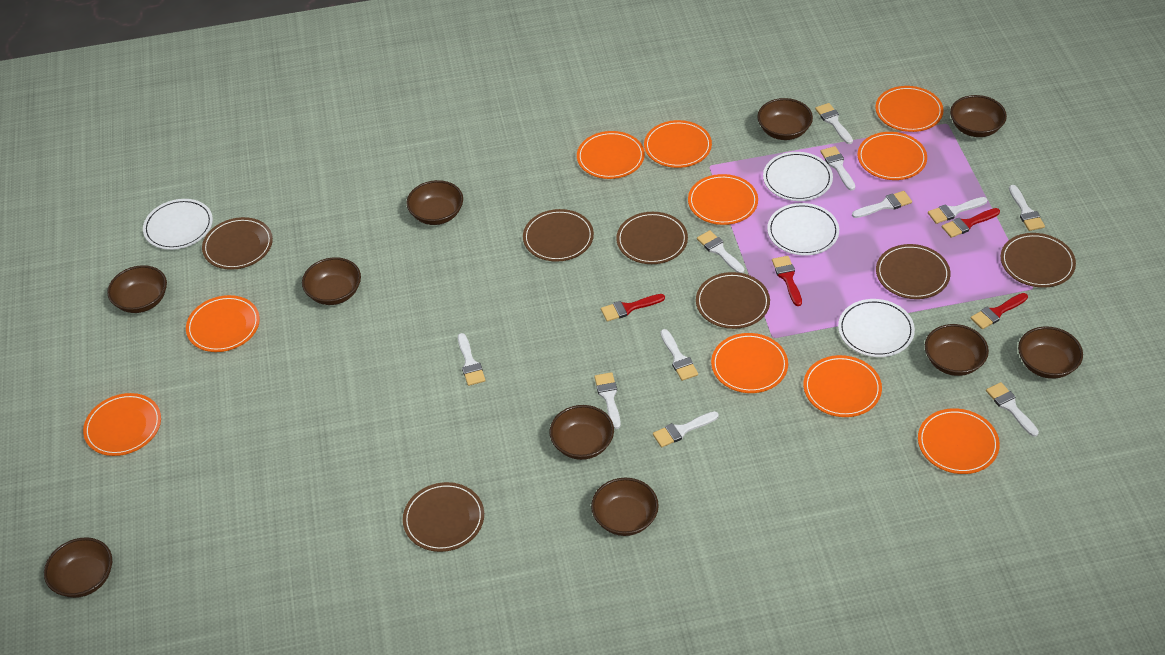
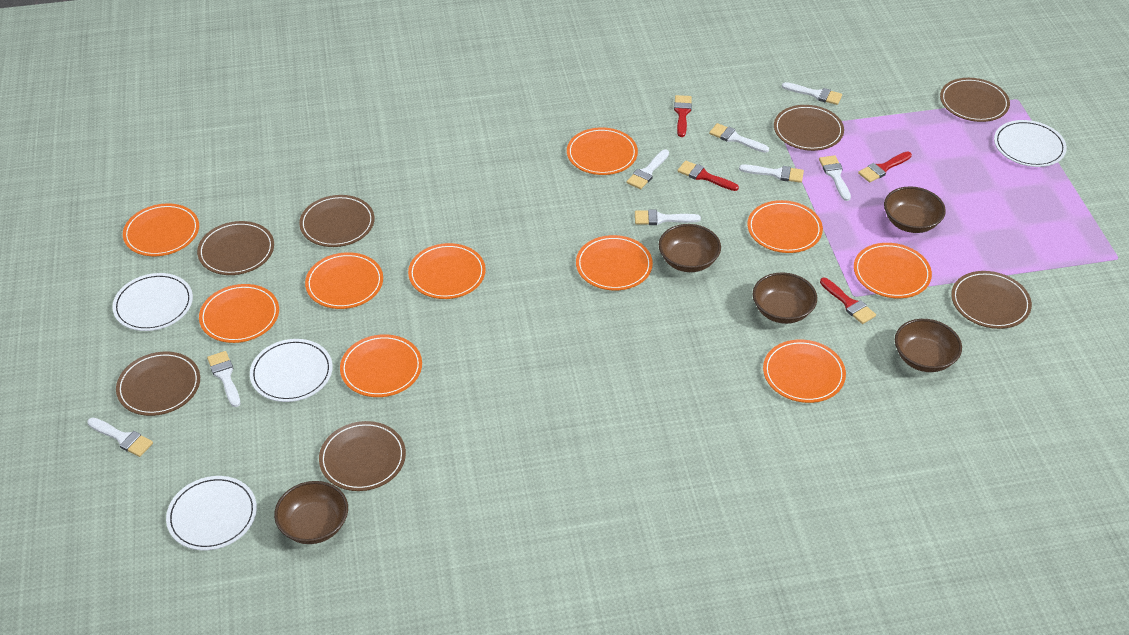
brown bowl: [44,537,112,598] [107,265,167,313] [302,257,361,305] [407,180,463,225] [550,405,614,460] [591,478,659,536] [757,98,813,140] [925,324,989,376] [950,95,1007,137] [1018,326,1083,379] = 10 -> [274,481,348,544] [659,224,721,272] [753,272,817,324] [884,186,946,233] [895,319,962,372] = 5
white brush: [458,333,486,386] [594,372,621,429] [653,411,719,447] [660,329,698,381] [697,230,745,273] [815,103,853,144] [820,146,855,191] [852,191,912,218] [928,197,988,224] [986,382,1039,437] [1009,185,1045,231] = 11 -> [87,418,153,457] [207,351,240,407] [626,150,669,189] [635,210,701,225] [709,123,769,153] [739,164,804,183] [782,82,842,105] [819,155,851,201] = 8

